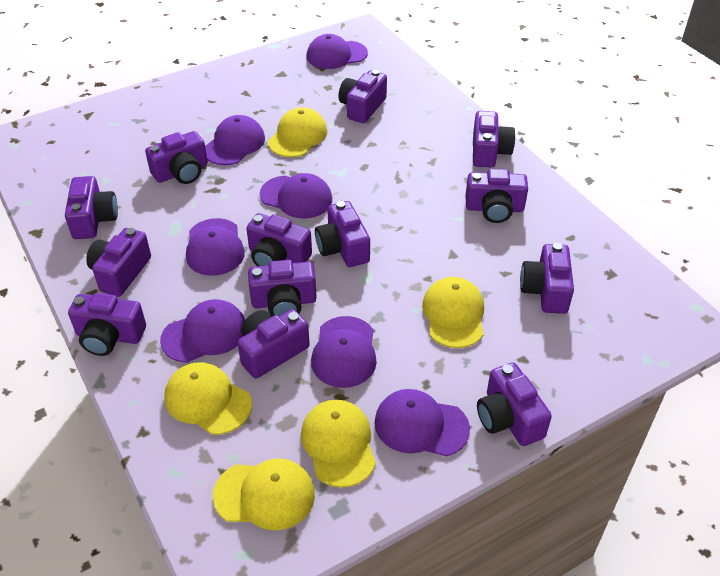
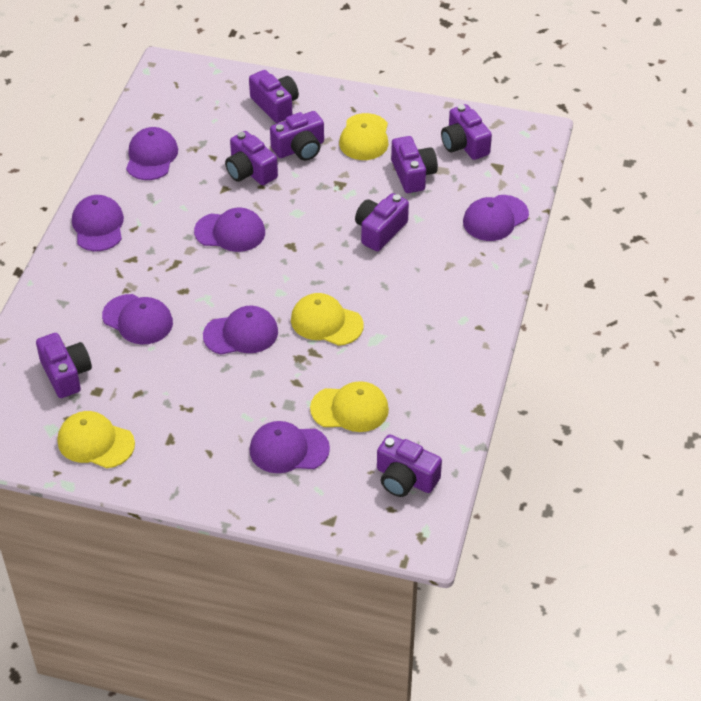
purple camera: [65,176,118,239] [68,293,146,356] [86,228,151,297] [145,131,208,184] [237,309,310,379] [246,213,312,266] [248,260,317,316] [315,201,370,267] [338,70,387,123] [465,169,528,223] [473,111,515,168] [477,363,552,446] [520,243,574,314] = 13 -> [36,333,92,398] [225,131,278,185] [249,70,299,123] [270,111,324,161] [355,193,409,251] [377,434,442,497] [391,136,438,193] [441,104,492,160] = 8
yellow cap: [164,362,252,435] [213,458,315,530] [268,107,328,157] [301,400,376,488] [422,277,484,348] = 5 -> [58,411,135,468] [291,293,364,346] [310,381,389,432] [339,113,388,160] = 4

